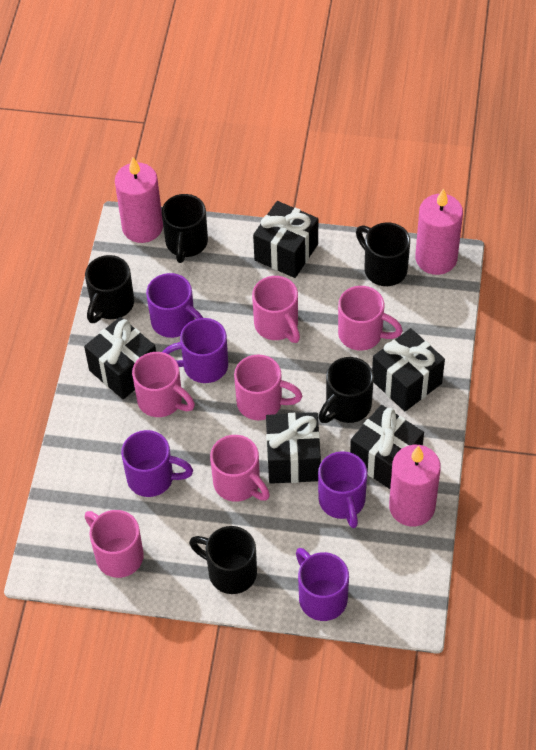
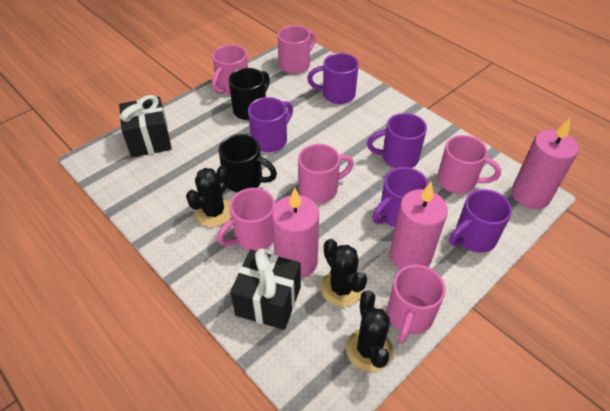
black cactus: none = 0 -> [186,165,231,227] [320,239,367,307] [346,290,393,372] = 3
black gift: [84,317,156,399] [253,201,318,278] [266,412,321,484] [350,405,424,489] [372,328,445,412] = 5 -> [119,95,171,157] [230,248,301,330] = 2
black mug: [85,255,134,323] [162,194,208,263] [189,526,257,594] [319,357,374,423] [356,222,410,286] = 5 -> [218,134,277,192] [228,68,270,120] = 2

